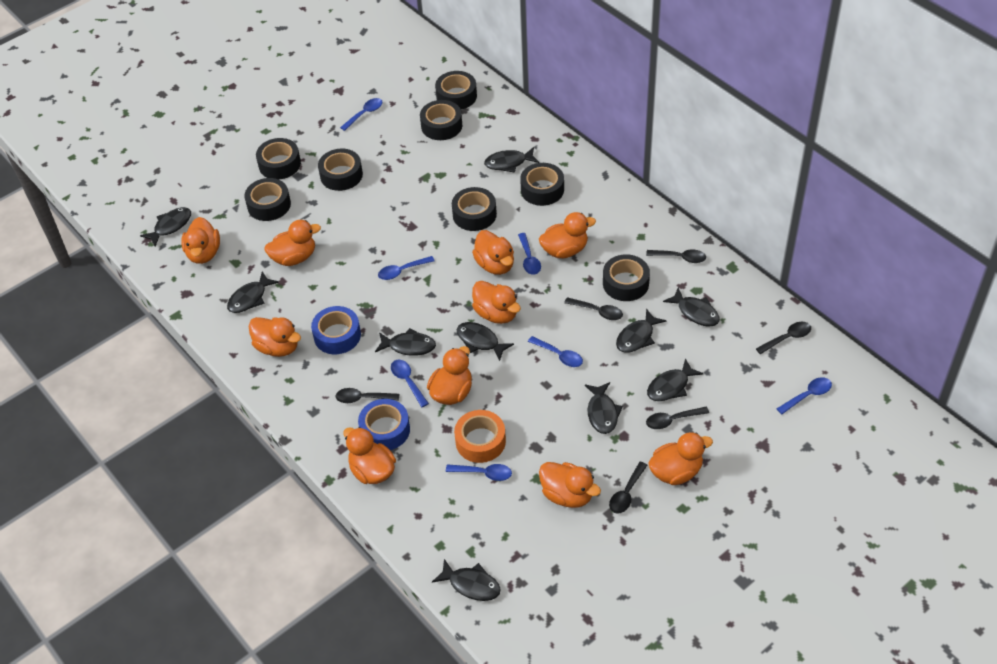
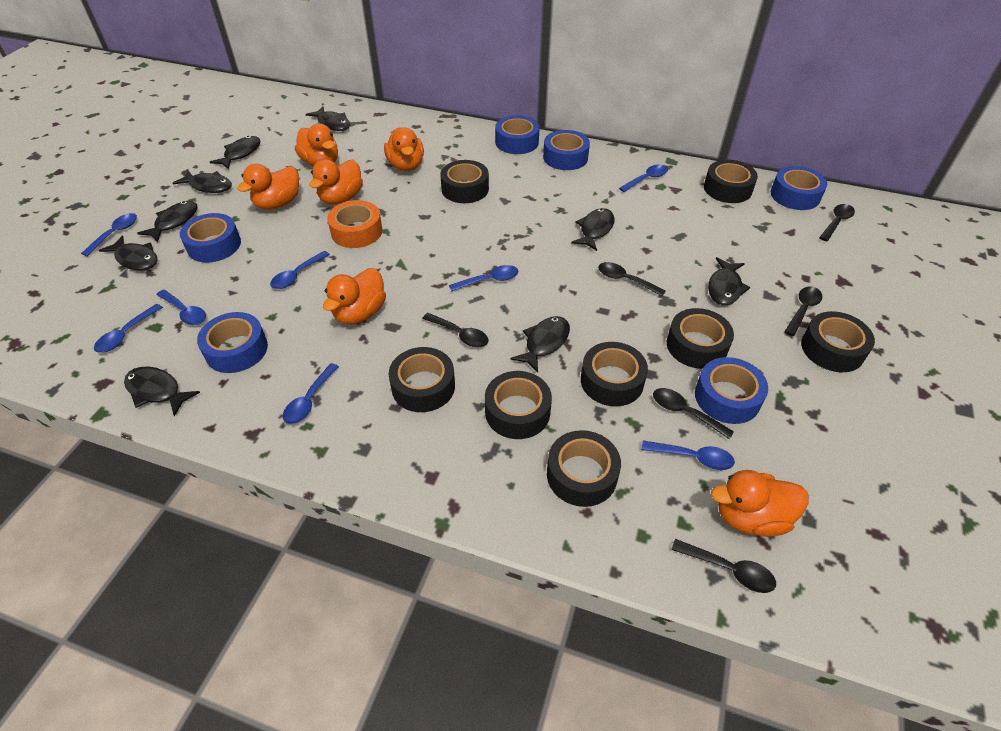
black fish: [140,207,191,247] [227,271,279,313] [375,328,436,356] [432,559,501,601] [457,322,514,361] [484,147,539,173] [585,382,623,434] [616,309,666,353] [647,358,704,401] [663,287,720,327] = 10 -> [99,236,158,271] [124,367,200,416] [137,201,197,242] [173,170,232,193] [210,136,260,169] [306,106,350,131] [510,316,570,373] [571,208,615,251] [708,257,750,305] = 9
blue spoon: [340,98,382,131] [378,256,435,280] [391,360,429,407] [446,464,512,481] [518,233,541,275] [528,336,583,367] [777,377,832,414] = 7 -> [81,213,137,257] [94,304,163,353] [156,290,206,325] [270,251,330,289] [283,363,339,424] [449,265,519,292] [619,165,668,192] [642,441,735,470] = 8
blue tape: [311,306,361,354] [358,399,410,450] = 2 -> [180,213,241,263] [197,312,268,373] [495,115,540,154] [543,130,590,170] [695,357,768,424] [771,166,827,210] = 6
orange duck: [181,217,220,264] [249,317,301,357] [264,220,321,266] [343,427,396,484] [427,346,472,405] [472,230,514,275] [472,281,521,324] [539,212,596,258] [539,462,601,508] [648,432,713,485] = 10 -> [237,164,299,210] [295,124,338,166] [309,159,363,205] [323,268,386,324] [384,127,424,171] [711,470,809,537] = 6

